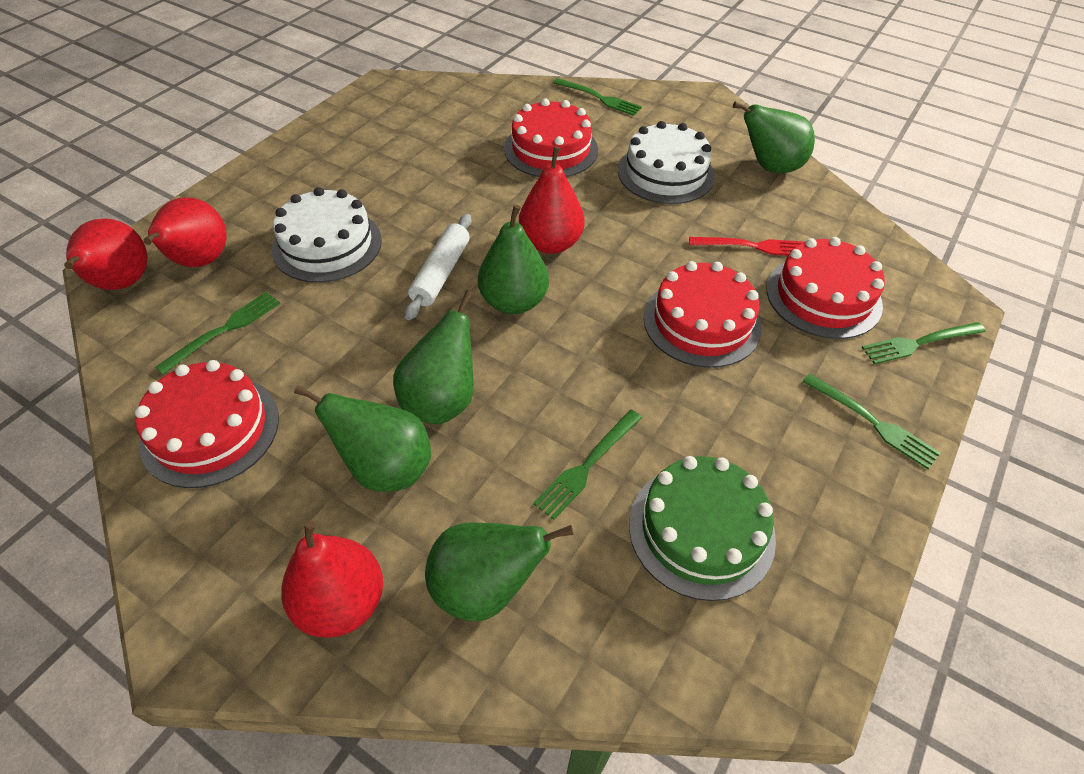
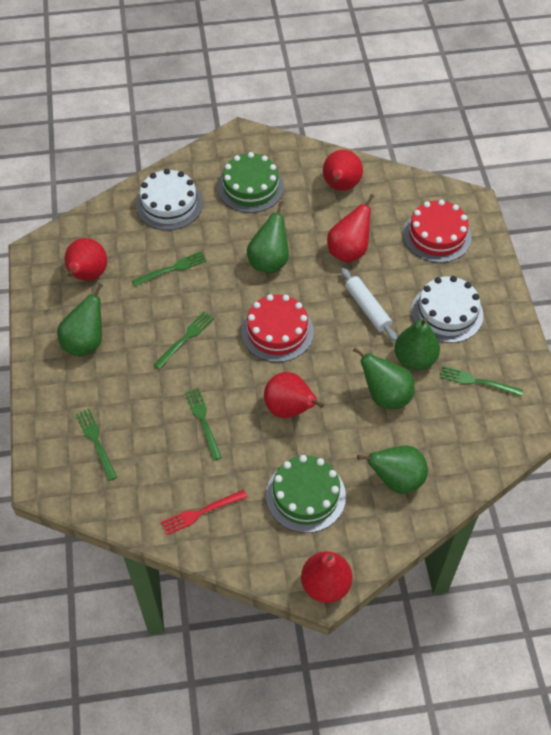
green cake: [629,456,776,601] = 1 -> [218,152,284,213] [266,455,346,533] = 2
red cake: [135,360,279,488] [504,98,598,177] [644,261,762,368] [766,237,885,339] = 4 -> [241,294,314,362] [403,199,472,263] = 2
red pear: [64,218,148,290] [143,198,227,267] [281,521,383,638] [519,146,585,254] = 4 -> [64,238,107,281] [264,372,324,418] [301,551,352,603] [323,150,363,191] [327,194,374,263] = 5

